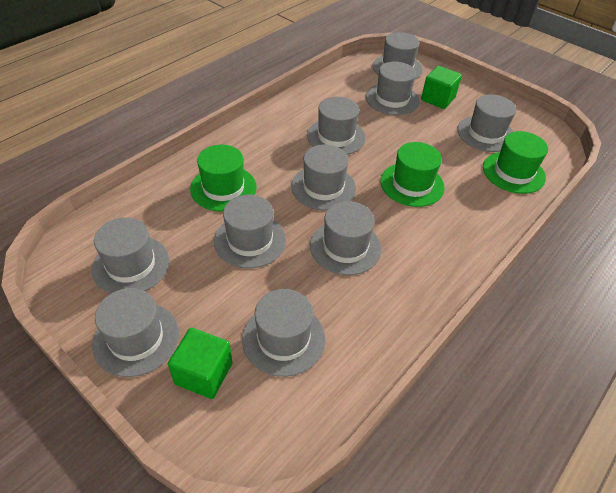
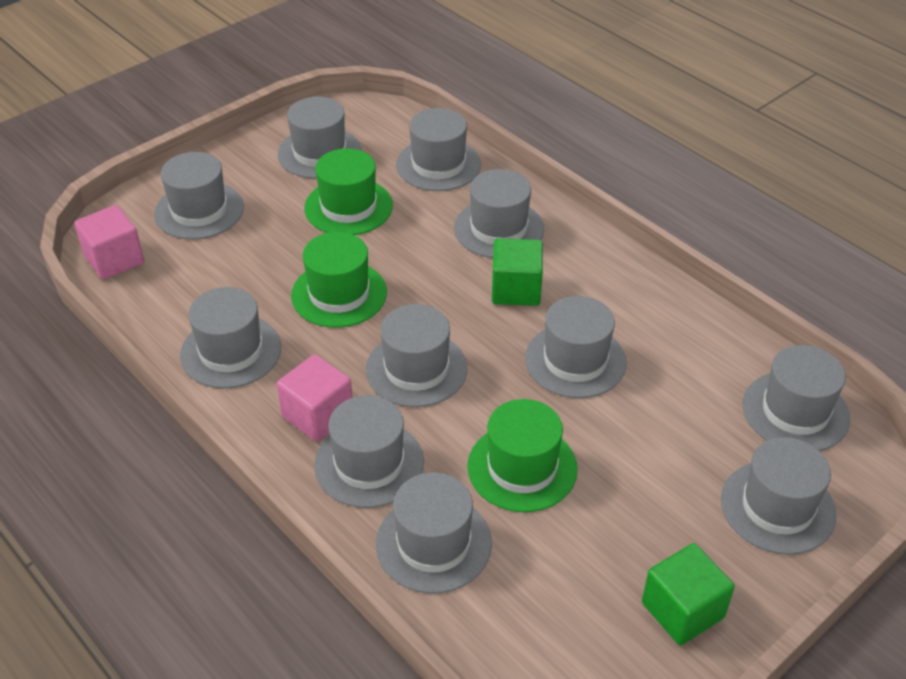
grey hat: [91,217,170,294] [92,288,179,377] [214,194,286,269] [242,289,325,377] [291,144,356,210] [307,97,366,155] [310,201,382,275] [366,62,420,115] [372,32,423,79] [457,95,516,152] = 10 -> [154,152,244,240] [180,287,281,389] [278,97,362,179] [314,395,424,508] [366,304,467,407] [376,472,492,594] [396,108,481,191] [454,169,544,258] [525,296,626,398] [721,437,836,555] [742,345,850,451] = 11
pink cube: none = 0 -> [74,205,144,280] [277,354,353,442] = 2

